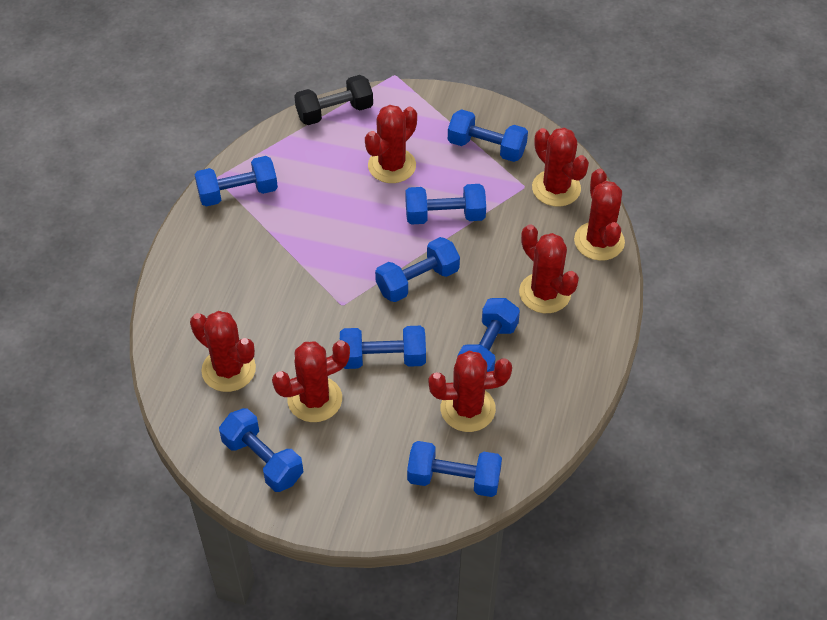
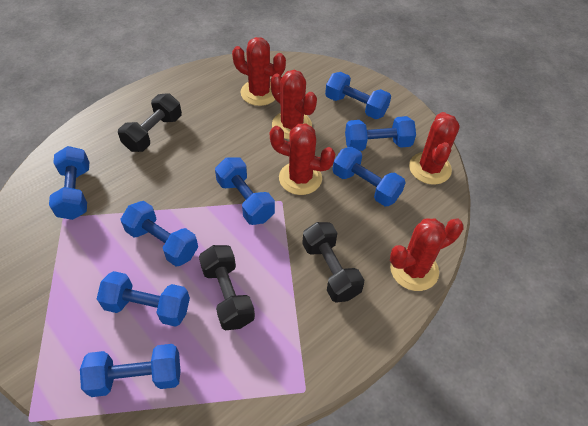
black dumbbell: [294,75,373,125] = 1 -> [118,93,182,152] [199,245,255,331] [302,222,364,303] = 3
red cactus: [190,311,256,392] [272,340,350,422] [365,105,417,183] [428,351,512,432] [519,224,579,313] [532,128,589,206] [574,169,625,261] = 7 -> [232,37,286,106] [270,70,317,139] [270,124,335,195] [390,219,464,291] [409,112,460,185] = 5

